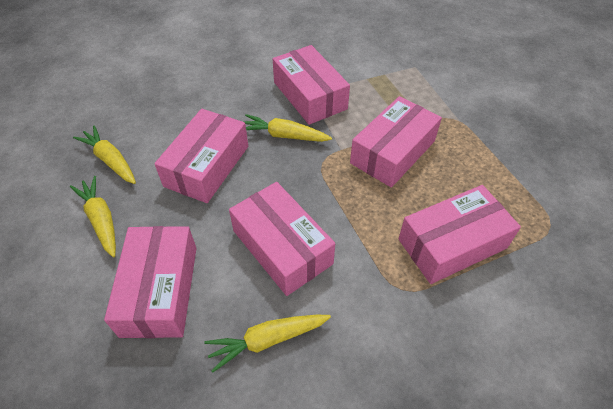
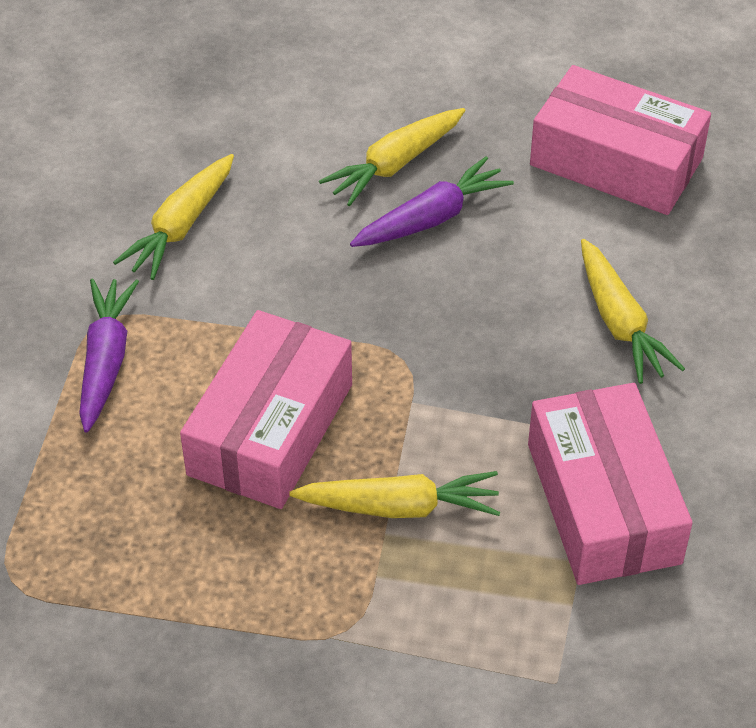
pink box: [104,226,197,338] [154,109,248,203] [229,182,335,296] [273,45,350,125] [350,96,442,187] [399,185,521,284] = 6 -> [180,310,352,509] [528,383,693,585] [530,65,711,215] = 3
purple carrot: none = 0 -> [79,279,139,433] [350,156,514,247] = 2

